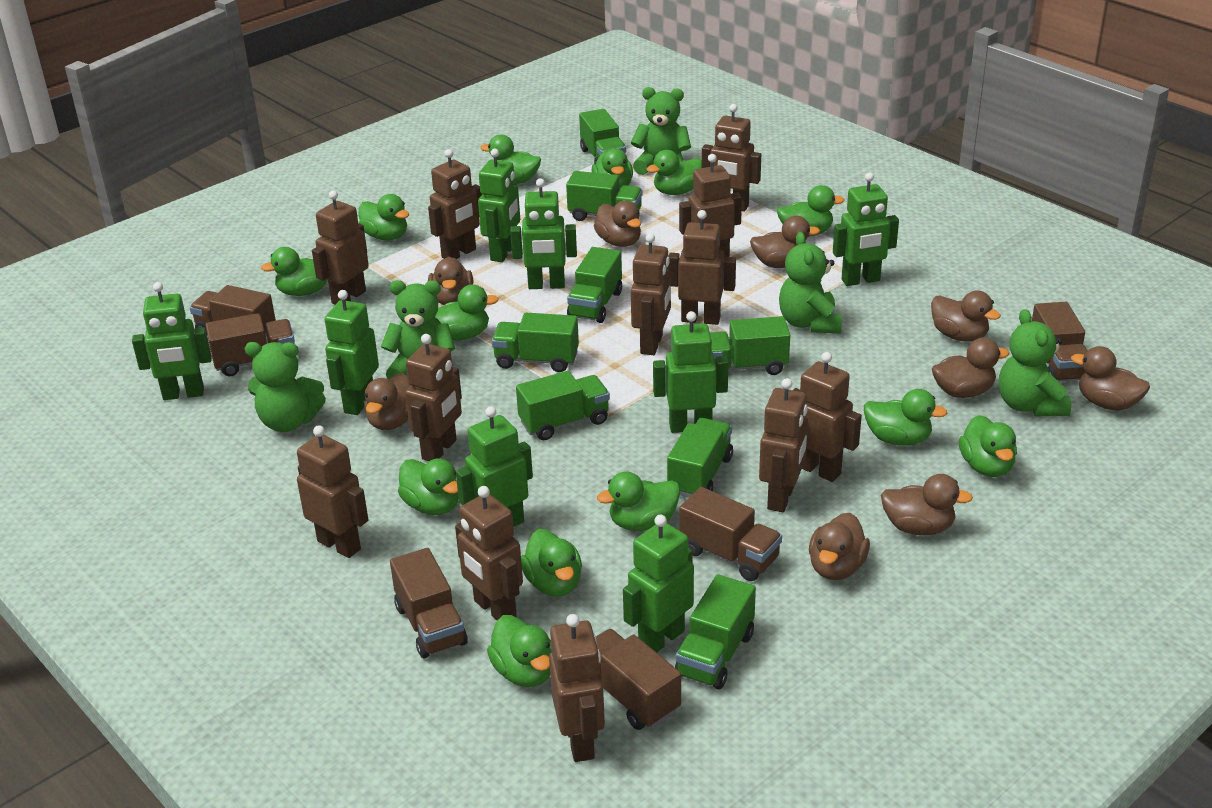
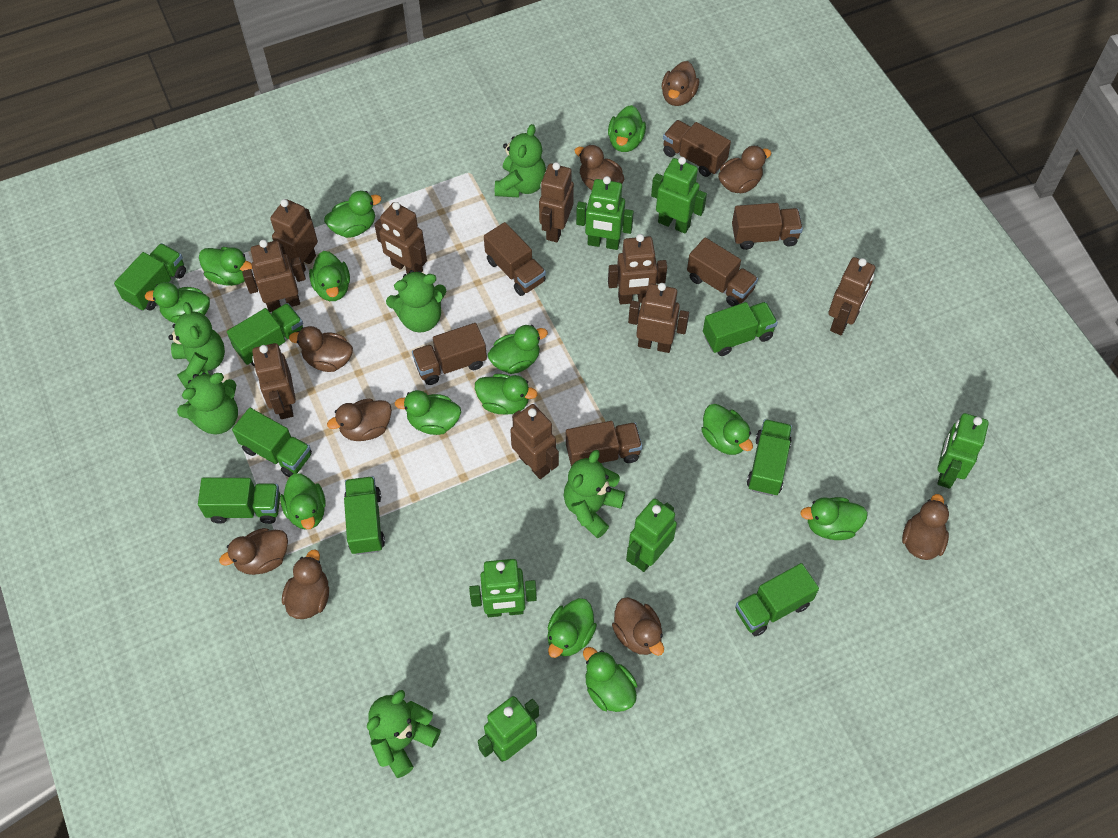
brown robot: [297,425,368,558] [312,191,369,305] [405,334,462,461] [428,149,482,259] [455,486,523,620] [549,614,605,762] [631,233,671,355] [668,210,736,325] [679,154,742,261] [702,104,761,212] [759,378,808,512] [793,352,862,482] = 12 -> [242,240,306,312] [252,343,296,419] [270,199,318,276] [374,202,427,274] [510,404,559,479] [539,162,574,242] [608,234,667,304] [628,283,689,353] [828,257,875,335] = 9
green robot: [132,282,212,400] [325,290,379,415] [456,406,533,527] [478,149,520,262] [510,178,577,289] [623,515,694,653] [653,311,728,433] [833,172,899,286] = 8 -> [469,559,537,617] [478,696,539,762] [576,176,634,250] [626,499,677,572] [651,157,707,234] [937,413,989,489] = 6
green teddy bear: [245,342,326,432] [381,280,455,379] [631,87,691,175] [779,232,842,333] [999,309,1071,416] = 5 -> [168,302,225,389] [177,373,238,434] [367,690,441,778] [386,270,447,333] [495,124,546,198] [563,450,625,538] = 6

